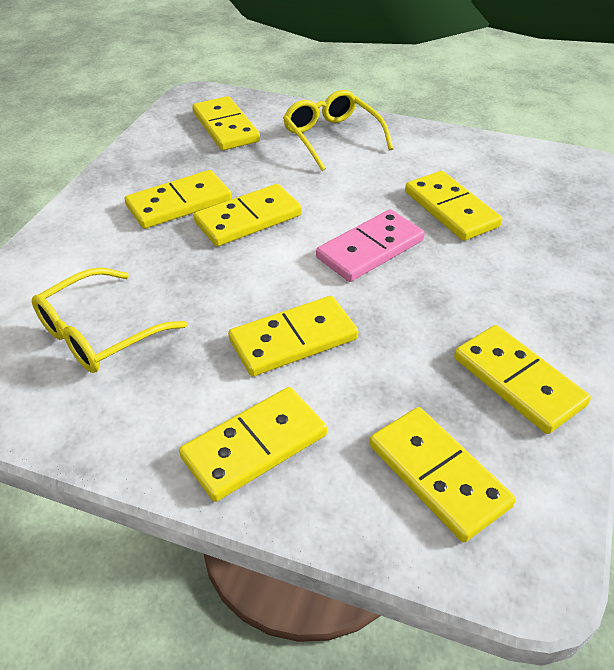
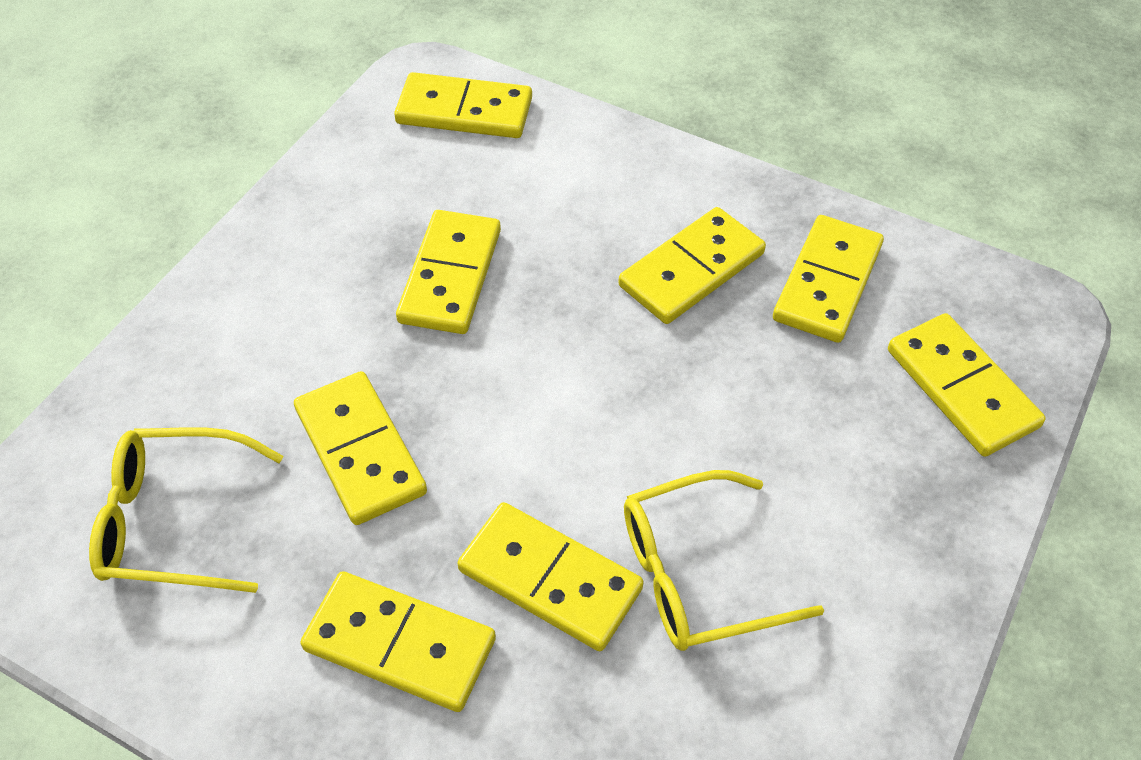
pink domino: [316,209,425,282] = 1 -> none = 0

